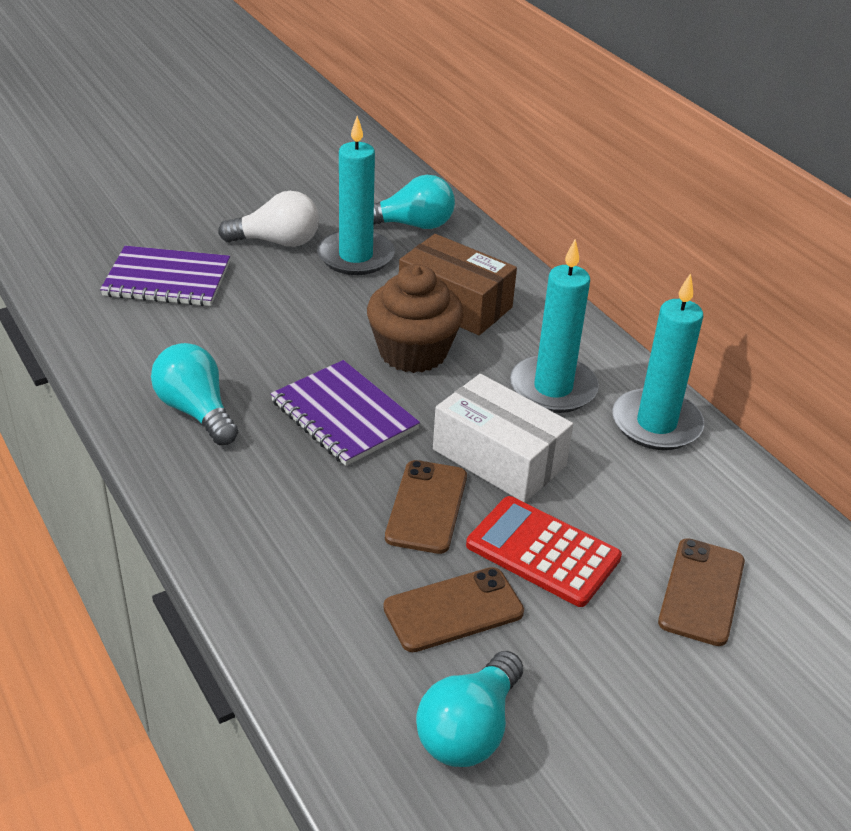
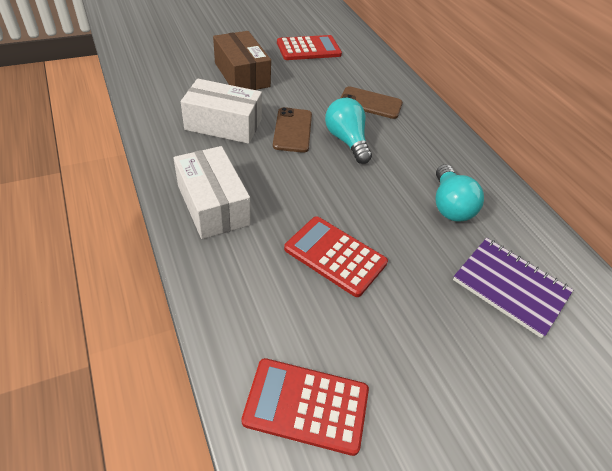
brown cupcake: [367,264,464,373] = 1 -> none = 0
brown phone: [383,567,524,652] [385,460,467,554] [658,538,745,646] = 3 -> [273,107,312,153] [340,86,403,119] = 2
purple notebook: [100,246,230,306] [271,360,420,466] = 2 -> [453,238,573,338] = 1
red calculator: [466,496,622,607] = 1 -> [241,358,369,456] [277,35,342,60] [284,216,388,297] = 3
turquoise candle: [317,116,395,275] [510,239,599,413] [612,273,704,450] = 3 -> none = 0
turquoise light bulb: [151,343,238,445] [374,175,455,229] [416,651,523,767] = 3 -> [325,98,372,164] [436,164,484,222] = 2
white box: [433,374,573,502] = 1 -> [174,146,250,239] [181,79,262,144] = 2
white light bulb: [218,191,319,247] = 1 -> none = 0

